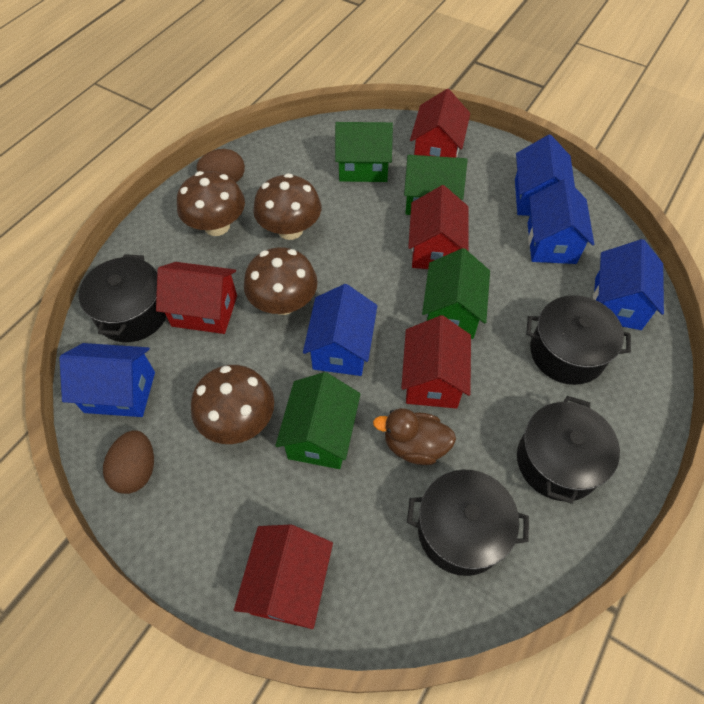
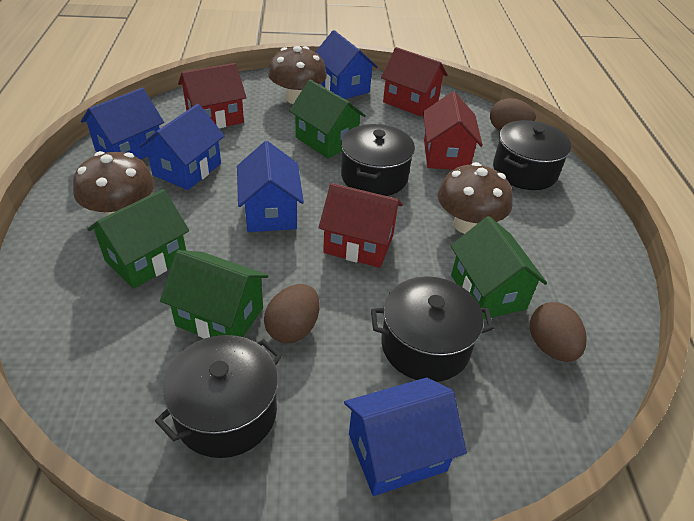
brown duck: [373,408,456,465] = 1 -> none = 0
brown egg: [103,430,154,494] [197,149,245,182] = 2 -> [264,284,319,343] [490,98,536,131] [530,302,587,362] = 3
brown mushroom: [177,171,245,236] [191,365,274,444] [244,247,318,315] [253,173,321,240] = 4 -> [73,151,154,216] [268,46,327,104] [438,162,513,234] = 3
red house: [156,262,237,334] [234,524,333,629] [401,315,471,409] [408,185,469,269] [410,89,470,158] = 5 -> [178,63,247,128] [319,183,403,268] [381,47,448,116] [423,91,483,170] = 4

